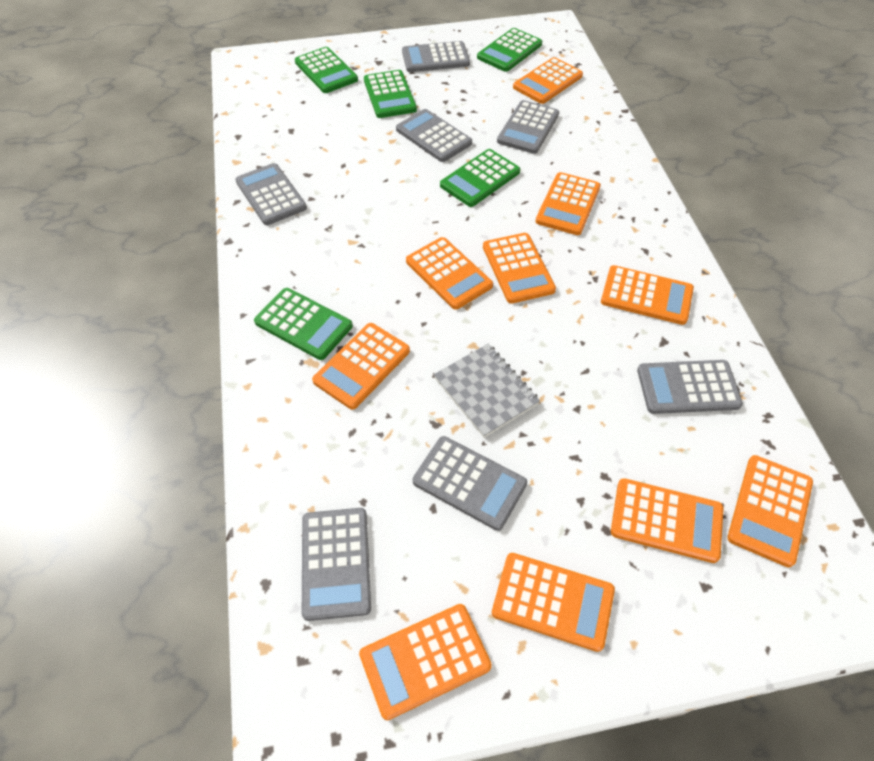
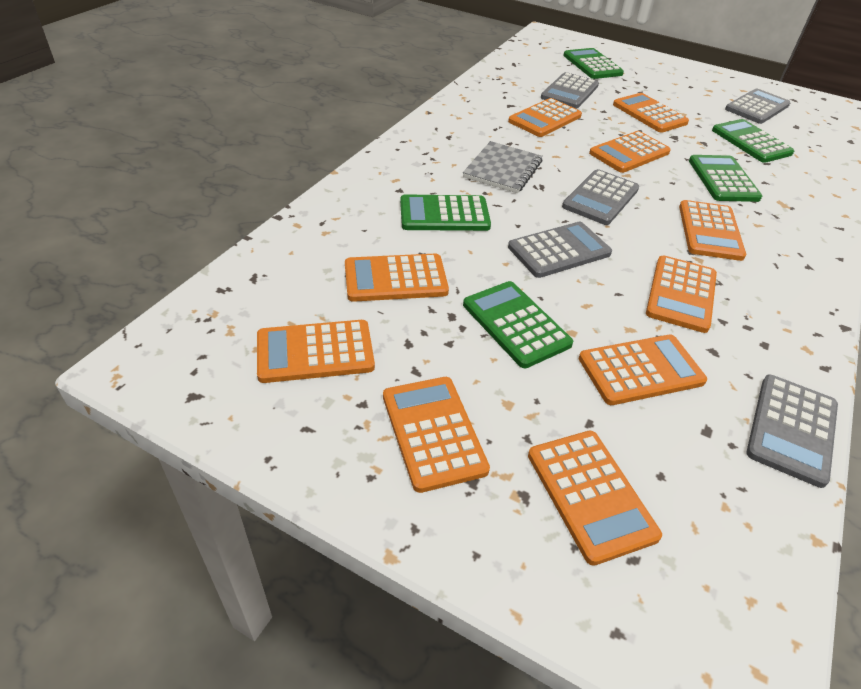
grey calculator: [235,163,307,225] [302,508,371,621] [396,109,472,162] [402,41,470,72] [412,436,527,531] [497,100,559,154] [637,360,743,414] = 7 -> [508,222,612,278] [541,72,599,109] [562,169,639,225] [725,89,790,124] [746,375,838,488] = 5

